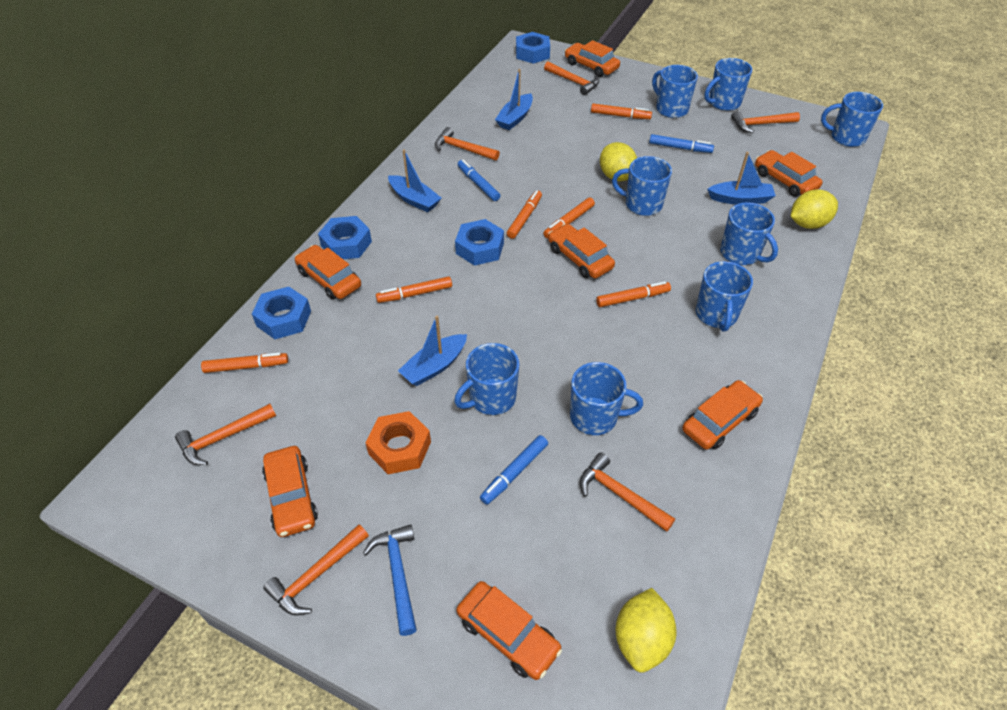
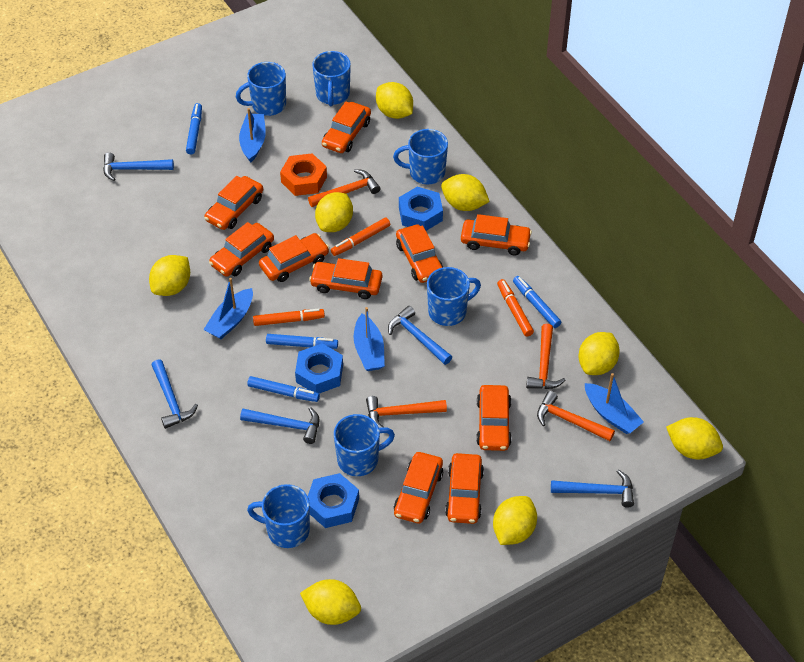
blue hammer: [363,524,417,636] = 1 -> [103,152,174,181] [152,359,198,429] [240,407,319,444] [388,306,452,365] [551,469,634,508] = 5
blue marker: [458,160,501,201] [480,435,548,505] [649,134,714,153] = 3 -> [186,103,202,154] [247,376,320,402] [266,334,338,349] [513,276,561,328] = 4
blue mug: [454,343,519,415] [570,362,643,435] [612,156,672,216] [652,65,698,118] [696,261,753,332] [704,58,752,111] [720,202,778,265] [821,92,883,147] = 8 -> [236,62,286,116] [247,484,310,548] [312,51,351,106] [334,414,395,476] [393,129,448,184] [427,267,481,326] = 6
blue nut: [252,287,311,339] [318,216,372,259] [455,219,504,266] [516,32,550,64] = 4 -> [295,343,343,393] [308,473,359,528] [399,187,443,231] = 3
orange car: [262,446,318,537] [295,245,361,300] [457,581,562,680] [548,224,615,279] [565,40,620,77] [682,380,763,450] [755,150,823,197] = 7 -> [204,176,263,230] [209,222,274,277] [259,233,329,282] [309,258,382,299] [322,102,371,153] [394,452,443,523] [396,224,443,283] [445,453,484,524] [461,214,532,255] [476,385,512,451] = 10
orange hammer: [175,404,276,465] [263,525,369,616] [435,127,500,161] [544,62,599,95] [580,452,675,532] [731,111,800,133] = 6 -> [308,169,380,207] [366,396,447,428] [526,324,565,389] [537,391,615,441] = 4
orange marker: [201,353,288,373] [376,276,452,303] [507,190,542,239] [543,197,595,238] [591,103,652,119] [596,281,671,307] = 6 -> [253,309,325,326] [331,218,390,256] [497,279,534,337] = 3
yellow lemon: [600,142,637,181] [616,588,677,673] [791,189,838,229] = 3 -> [149,255,190,296] [300,579,361,625] [315,192,353,232] [376,82,413,119] [441,174,490,211] [493,496,537,545] [578,332,620,375] [666,417,723,459] = 8

